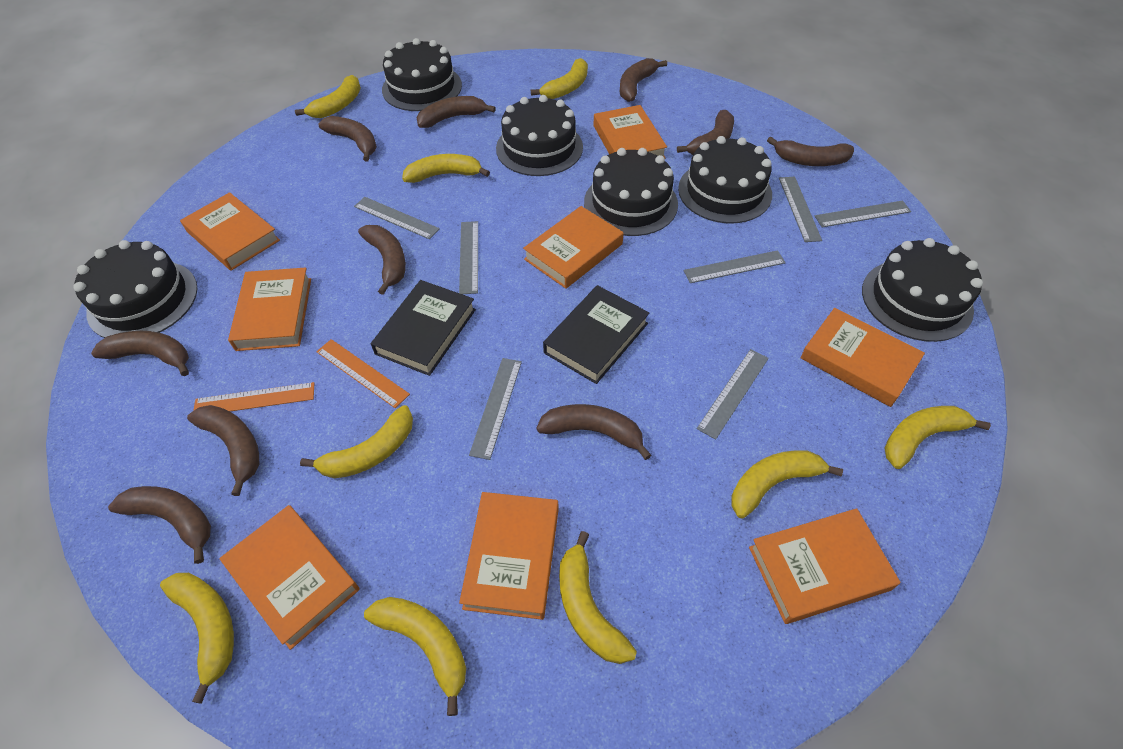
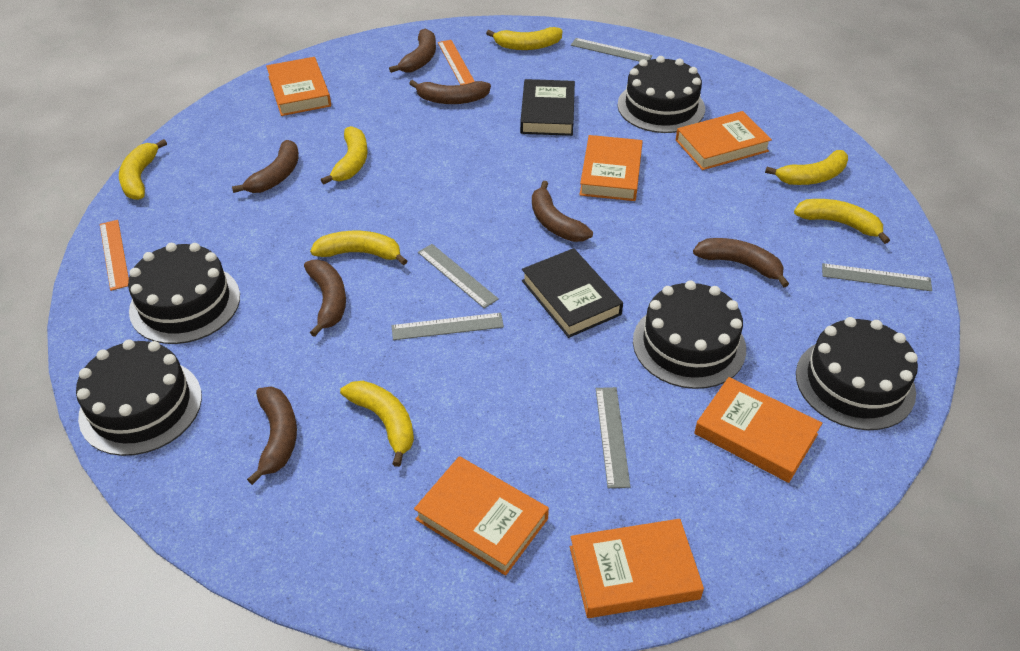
black cake: [73,240,198,338] [382,38,462,111] [496,95,583,176] [584,148,678,236] [678,136,772,223] [862,238,983,342] = 6 -> [76,339,202,456] [128,243,240,344] [618,56,705,133] [633,280,746,389] [796,317,918,430] = 5
brown banana: [91,331,189,376] [108,486,211,564] [187,405,259,496] [318,116,377,162] [358,225,406,295] [417,96,496,128] [536,404,651,460] [620,58,667,102] [677,110,734,155] [767,136,854,166] = 10 -> [232,140,299,193] [247,386,297,485] [304,260,346,337] [389,29,436,73] [409,80,491,104] [532,181,593,242] [693,238,789,287] = 7
grey ruler: [354,197,440,239] [459,221,478,294] [469,358,522,460] [684,250,786,283] [697,349,769,440] [779,177,822,242] [815,200,911,227] = 7 -> [391,313,504,340] [418,244,499,308] [571,38,652,62] [596,387,630,488] [822,263,932,291] = 5
orange book: [180,192,280,271] [219,505,360,650] [228,267,311,351] [459,492,559,620] [523,206,624,289] [594,105,667,159] [749,508,901,624] [800,308,925,407] = 8 -> [266,57,331,116] [414,456,549,576] [570,519,704,618] [579,135,643,201] [676,111,772,170] [694,377,822,483] = 6
yellow banana: [160,573,234,704] [295,75,361,118] [300,405,413,479] [364,597,466,716] [402,154,490,183] [531,58,588,99] [559,531,637,664] [731,450,843,519] [884,406,991,469] = 9 -> [119,139,167,200] [310,231,407,265] [321,126,368,185] [340,381,414,467] [486,27,562,50] [765,150,848,185] [794,199,890,244] = 7

